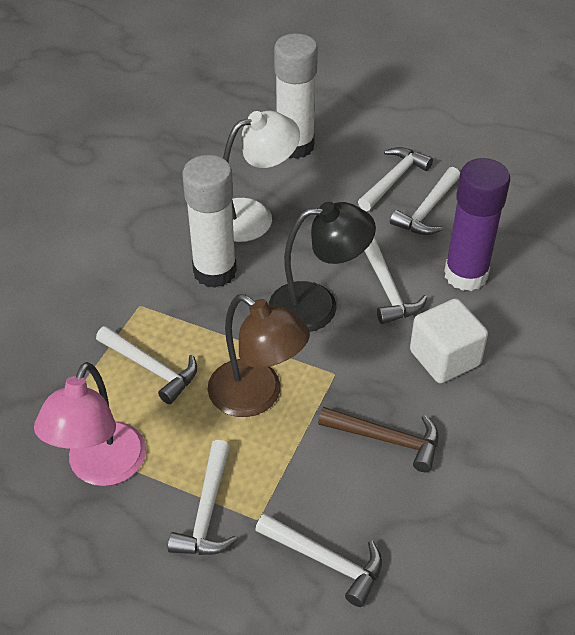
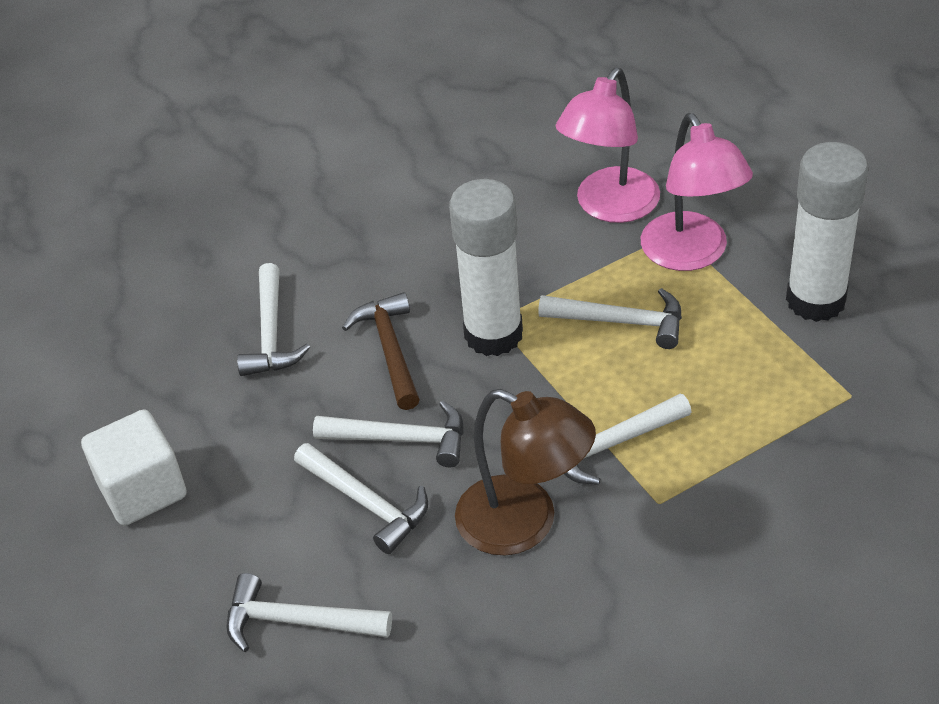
black lamp: [269,202,376,332] = 1 -> none = 0
pink lamp: [34,362,146,486] = 1 -> [556,68,660,223] [641,113,753,271] = 2
purple glue stick: [444,158,510,291] = 1 -> none = 0
white lamp: [223,111,300,242] = 1 -> none = 0

